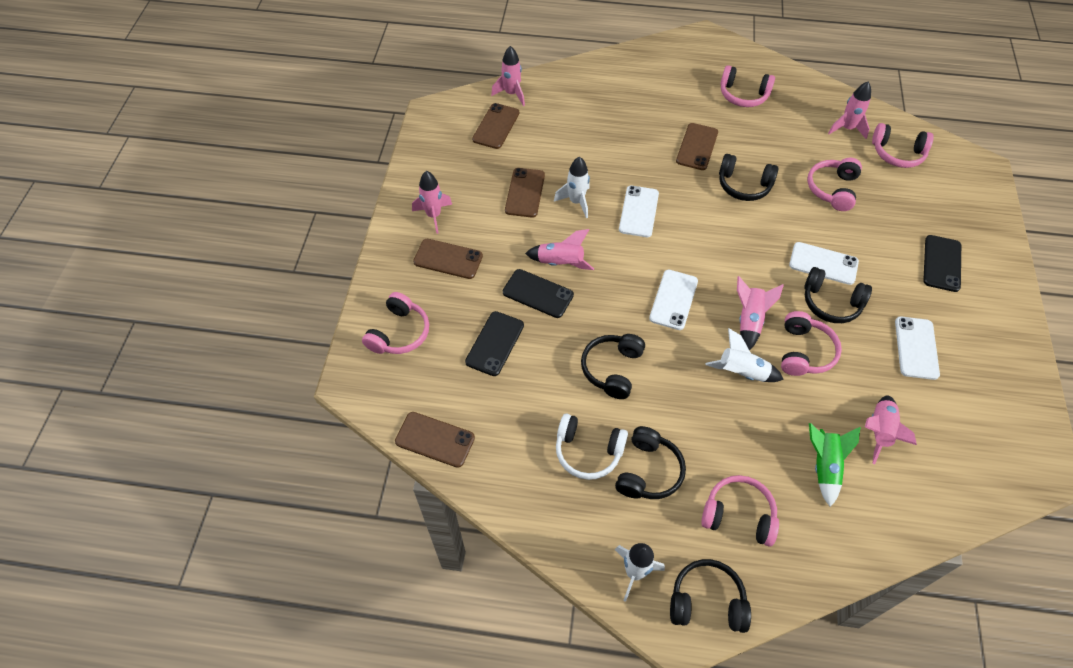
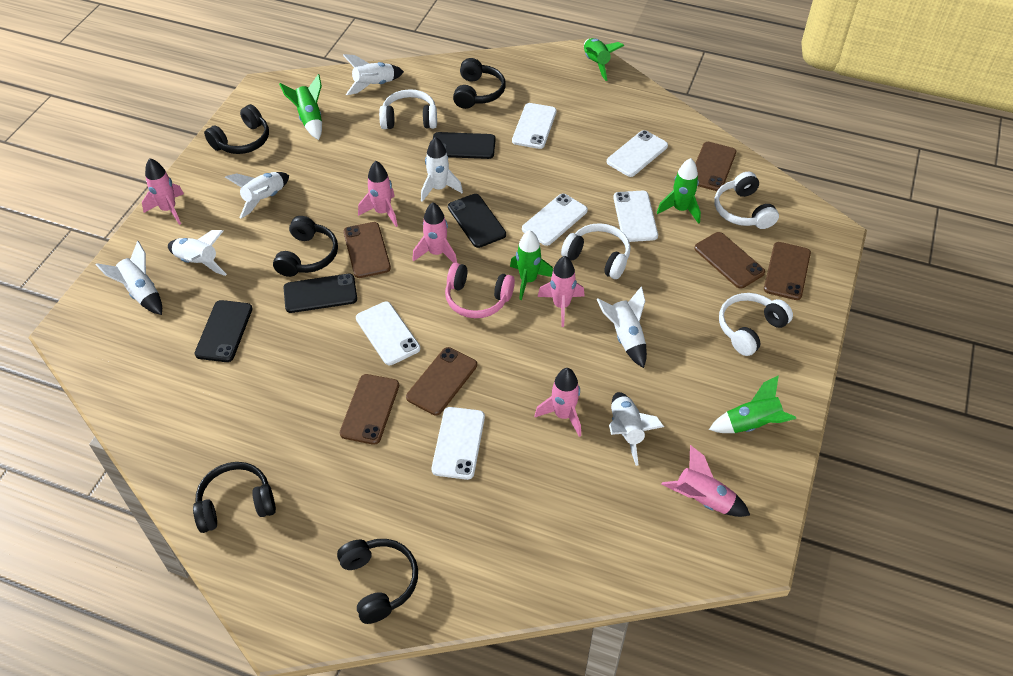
black phone: [465,311,524,376] [503,269,574,318] [923,235,961,292] = 3 -> [194,300,253,362] [284,274,357,313] [433,132,496,159] [448,194,506,248] = 4
brown phone: [395,412,475,468] [413,239,483,279] [472,103,519,149] [505,168,545,218] [676,123,718,170] = 5 -> [340,374,399,445] [343,222,391,278] [406,347,477,415] [694,232,765,289] [695,142,736,191] [764,242,811,300] = 6
green rocket: [809,423,860,507] = 1 -> [279,74,322,140] [510,230,553,300] [584,38,624,81] [657,158,701,224] [709,375,796,433] = 5
pink headphones: [362,292,429,354] [701,475,779,547] [721,65,775,107] [781,311,842,376] [807,158,862,211] [872,123,934,168] = 6 -> [445,263,515,318] = 1
white headphones: [556,414,628,480] = 1 -> [379,89,437,129] [561,223,631,279] [715,172,779,229] [719,293,793,356] = 4
white phone: [619,186,659,237] [649,270,698,330] [789,242,859,285] [895,317,940,380] = 4 -> [356,302,420,365] [432,407,485,480] [512,103,557,149] [522,194,588,246] [607,130,668,177] [613,191,658,242] = 6
white rocket: [554,157,590,218] [615,543,665,602] [705,328,784,382] = 3 -> [96,241,162,315] [168,230,227,276] [225,172,289,219] [343,54,404,95] [421,137,463,202] [597,286,647,368] [609,392,664,466] = 7

